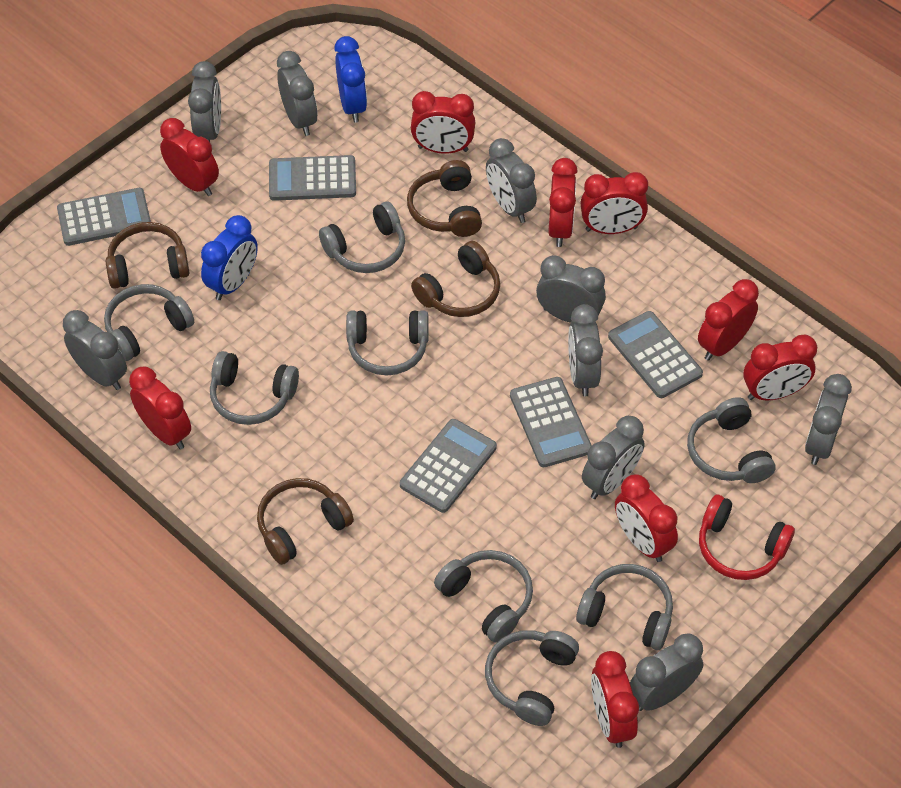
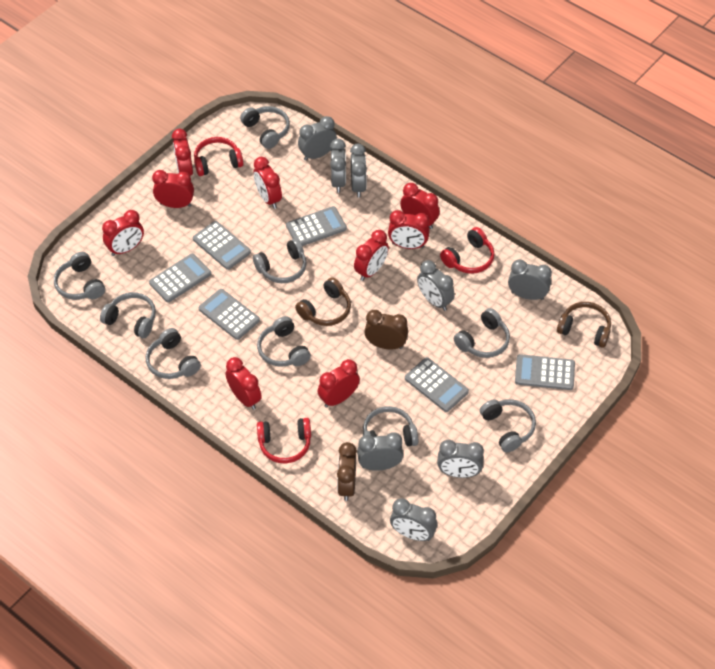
blue clock: [201,215,258,300] [334,36,367,123] = 2 -> none = 0
brown clock: none = 0 -> [337,442,357,501] [364,310,408,349] = 2
brown headphones: [106,222,189,289] [257,478,354,565] [407,160,482,237] [411,241,500,317] = 4 -> [295,277,351,326] [557,302,611,348] = 2
grey calculator: [57,188,151,246] [269,155,356,201] [400,419,497,513] [510,377,592,467] [608,311,703,398] = 5 -> [149,254,211,302] [193,221,251,270] [199,289,260,340] [286,206,347,246] [405,357,469,412] [515,354,575,390] = 6
grey clock: [63,310,127,390] [188,61,221,142] [277,51,317,136] [486,138,537,223] [536,255,606,323] [568,304,603,397] [582,416,645,499] [630,633,703,711] [805,374,852,465] = 9 -> [298,116,337,161] [330,139,346,193] [350,144,367,198] [357,432,403,471] [390,498,437,541] [417,260,455,311] [437,440,484,478] [508,259,552,300] = 8
grey headphones: [104,284,194,361] [210,351,299,425] [319,201,405,273] [346,310,429,375] [434,550,533,643] [485,630,579,726] [576,564,673,650] [687,397,776,483] = 8 -> [54,252,105,300] [100,292,156,338] [145,328,201,379] [240,106,290,149] [253,238,307,283] [257,316,311,367] [363,406,418,447] [454,308,510,358] [480,399,536,452] = 9
red headphones: [699,495,795,580] = 1 -> [194,137,243,176] [257,418,311,463] [440,227,495,274] = 3

